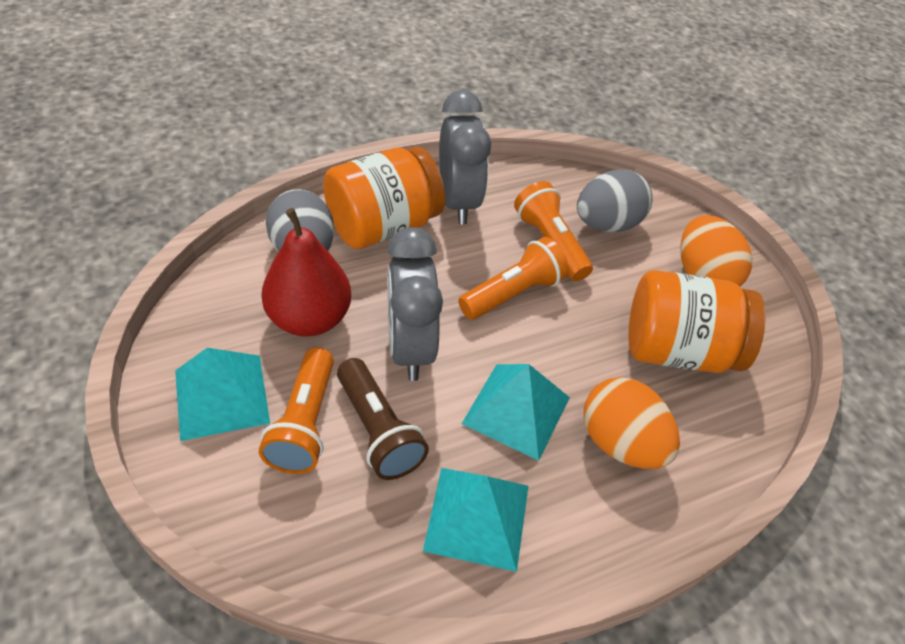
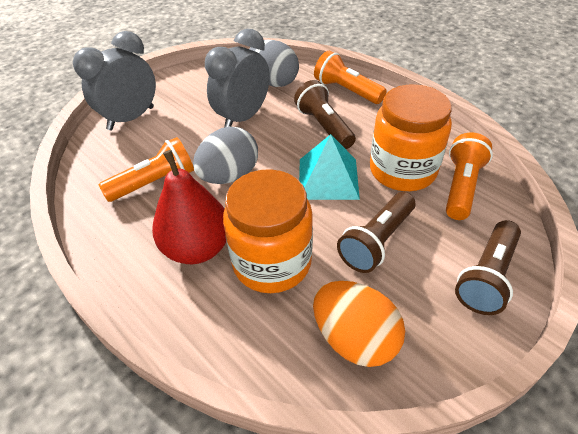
brown flashlight: [337,358,429,480] = 1 -> [294,80,356,149] [337,192,415,273] [455,220,521,315] = 3
orange egg: [584,377,680,469] [680,215,753,287] = 2 -> [313,281,405,367] = 1
turquoise pyramid: [175,348,270,441] [423,468,528,572] [462,364,570,461] = 3 -> [299,134,360,200] = 1

